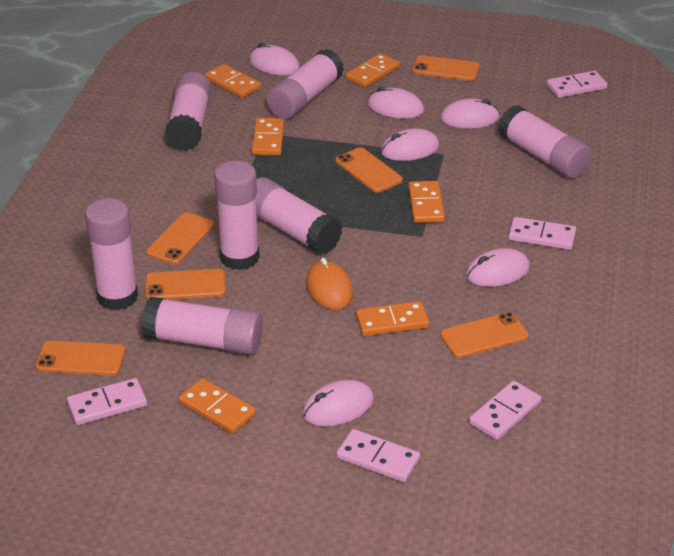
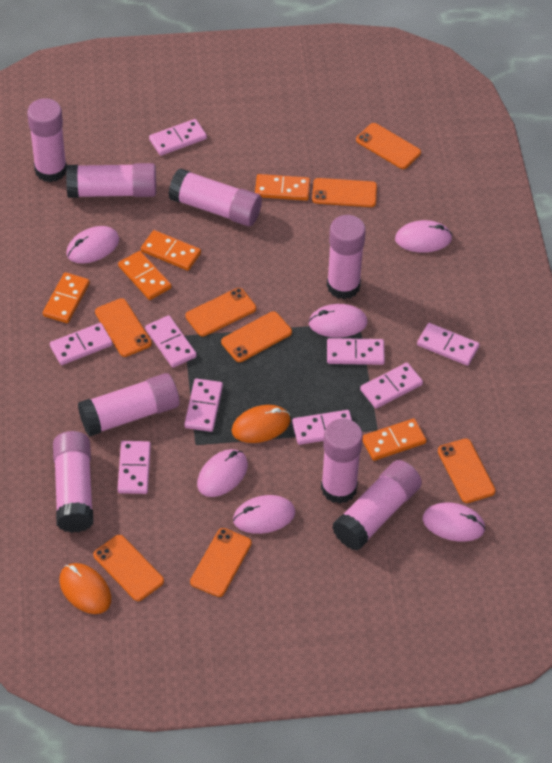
orange domino: [179,378,256,434] [205,64,261,98] [252,118,284,155] [346,53,400,88] [356,301,429,336] [408,181,445,223] = 6 -> [43,272,90,323] [118,251,171,300] [141,230,201,271] [255,174,310,201] [362,419,426,461] = 5
orange mouse: [306,258,353,310] = 1 -> [59,563,111,614] [232,405,291,443] = 2
orange phone: [35,341,125,376] [145,269,226,300] [146,212,214,265] [335,147,403,193] [412,55,480,81] [440,312,529,358] = 6 -> [93,535,164,601] [95,298,152,357] [185,288,256,337] [190,528,252,597] [221,311,292,362] [312,178,377,207] [356,123,421,169] [438,438,496,503] = 8
pink domino: [67,378,147,425] [336,429,420,482] [469,381,542,440] [508,217,576,250] [546,71,608,98] = 5 -> [50,323,113,365] [118,441,151,494] [145,315,197,368] [149,119,207,156] [184,379,223,432] [292,410,352,445] [327,338,385,365] [360,363,423,408] [417,323,480,366] = 9
pink glue stick: [85,198,138,310] [141,297,263,355] [165,72,211,151] [214,161,260,270] [256,177,343,255] [267,49,344,119] [498,105,592,178] = 7 -> [27,98,67,182] [53,431,93,533] [66,163,156,198] [78,373,179,437] [168,168,262,226] [321,419,363,504] [327,215,366,299] [332,460,422,551] = 8

